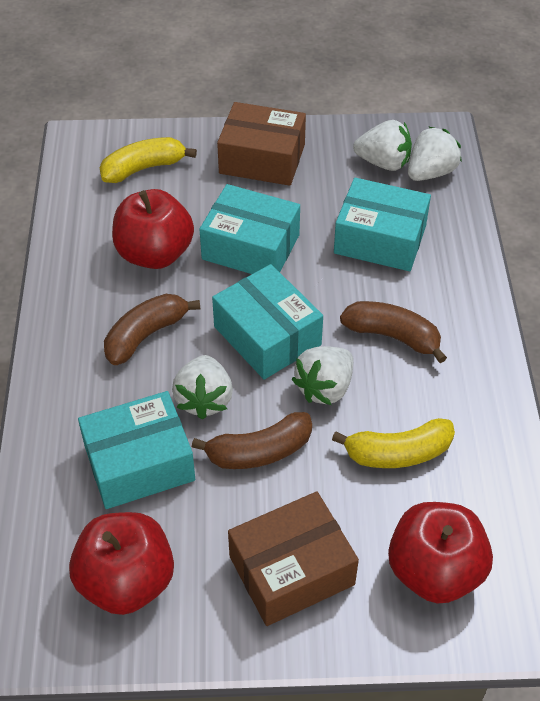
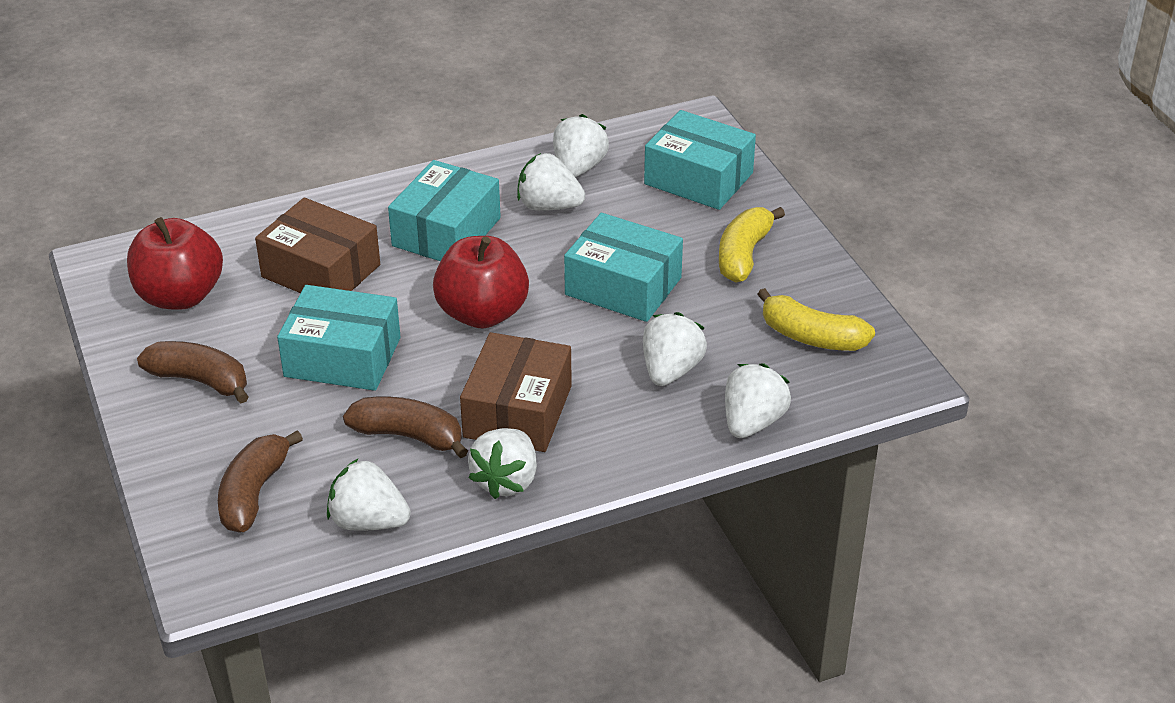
red apple: [69,512,174,615] [112,189,194,269] [388,502,493,604] = 3 -> [127,217,223,310] [433,236,529,328] = 2
white strawberry: [172,355,233,420] [292,346,353,405] [353,120,412,171] [408,126,462,181] = 4 -> [327,459,411,531] [468,428,537,499] [517,153,585,211] [553,114,609,177] [643,312,707,386] [725,363,791,438] = 6

